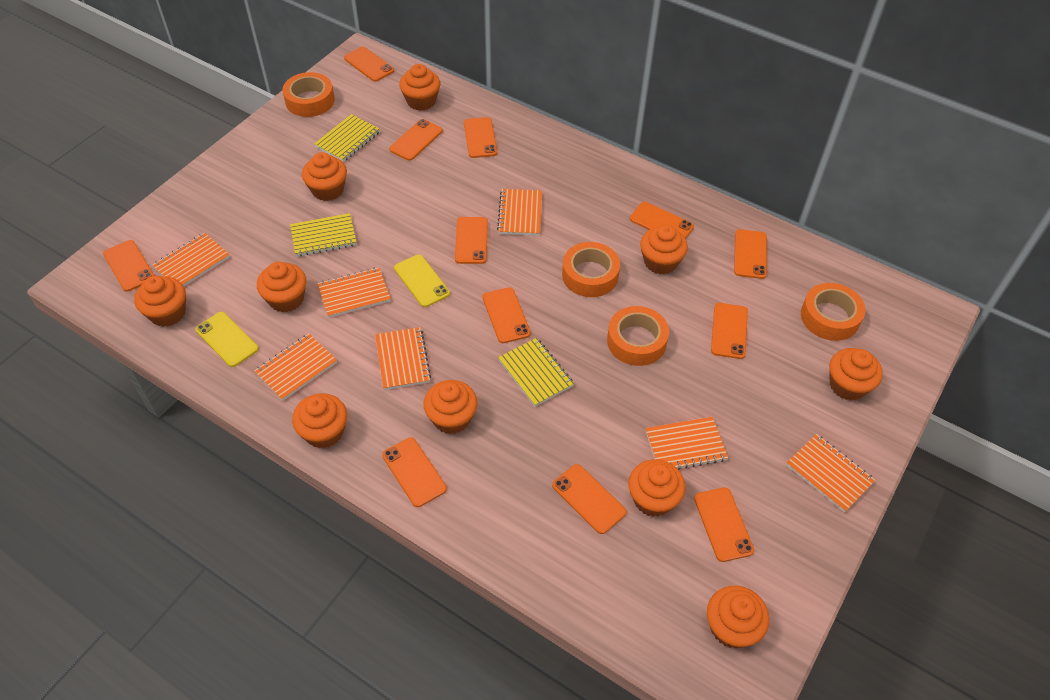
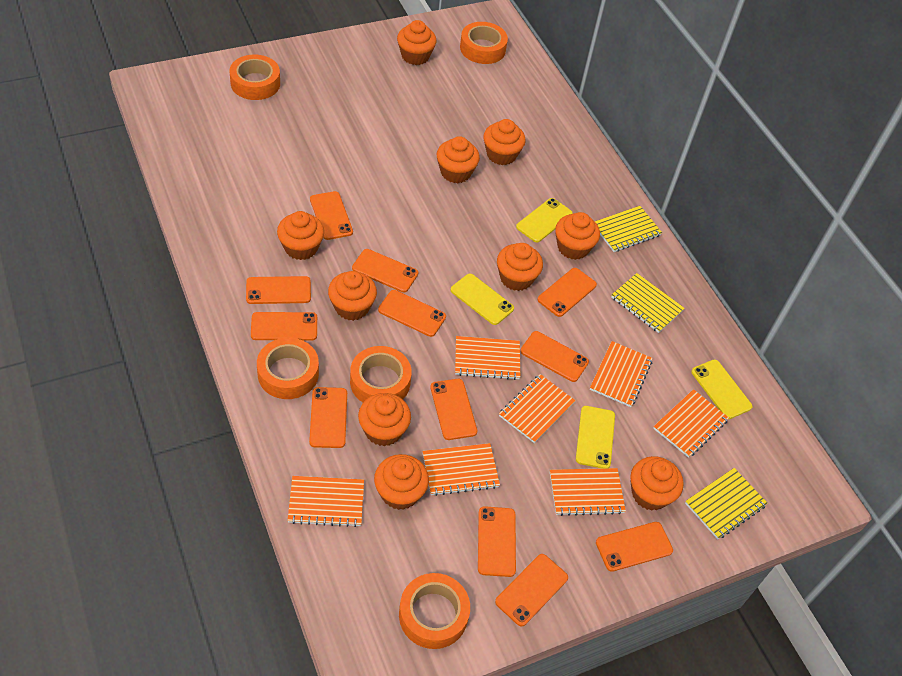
orange tape: [282,72,335,117] [562,242,620,297] [607,306,669,366] [801,283,866,341] = 4 -> [229,55,280,100] [257,338,319,399] [350,346,412,402] [399,573,470,649] [460,22,508,64] = 5
yellow phone: [195,312,259,367] [394,254,450,307] = 2 -> [450,274,514,325] [516,198,573,242] [576,406,615,469] [691,360,753,419] = 4

